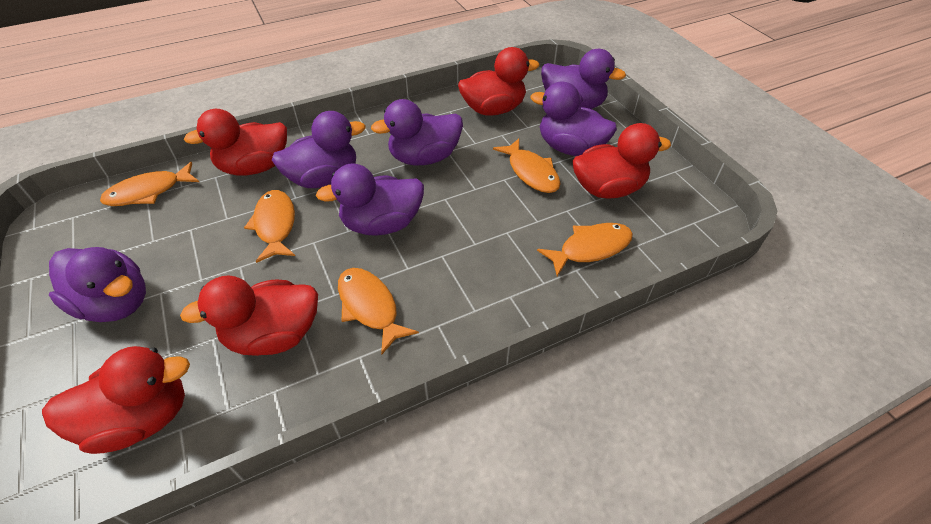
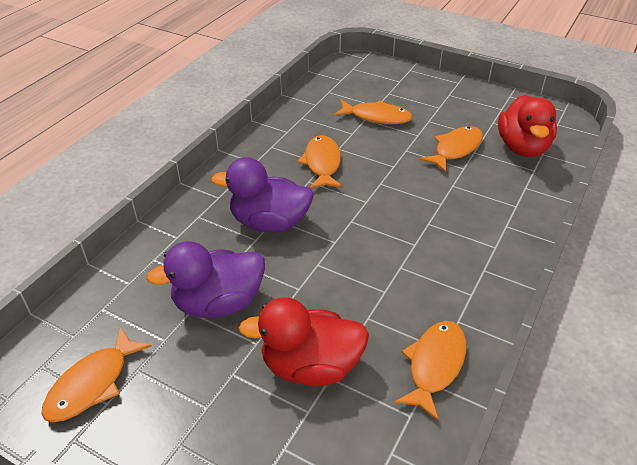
purple duck: [49,247,146,322] [272,111,366,188] [316,163,424,236] [371,99,463,165] [531,82,617,156] [541,49,626,109] = 6 -> [146,241,265,318] [211,157,314,232] = 2
red duck: [42,346,190,454] [180,275,318,356] [184,109,287,176] [458,47,540,116] [572,123,671,199] = 5 -> [239,297,369,386] [498,95,557,157] = 2

